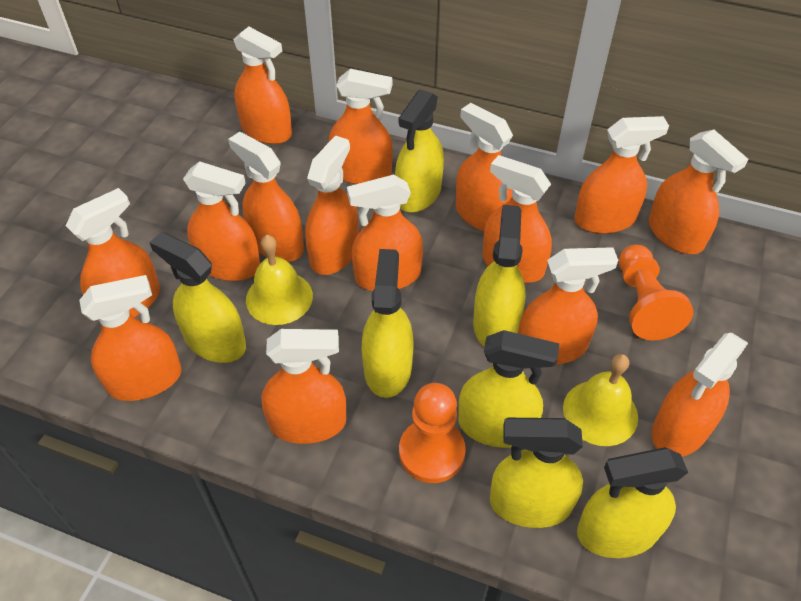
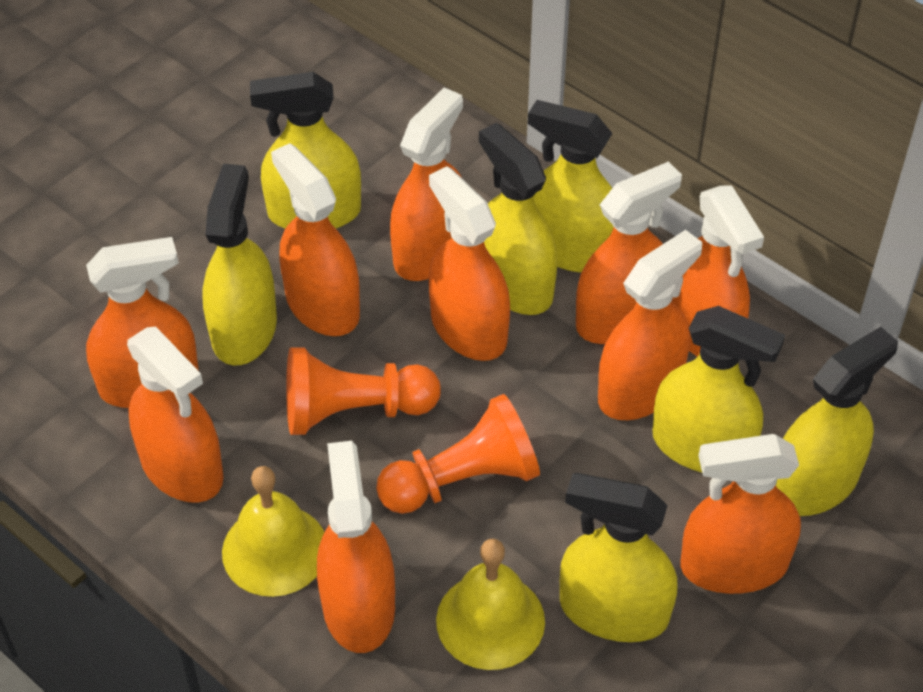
orange spray bottle: [66,188,160,321] [79,275,182,401] [183,161,260,281] [228,132,304,262] [233,27,292,144] [261,329,346,444] [305,135,359,275] [329,69,393,184] [347,175,423,291] [456,103,513,231] [483,155,552,283] [518,247,618,364] [574,116,669,234] [649,129,748,254] [652,333,748,456] = 15 -> [86,237,199,408] [127,326,224,502] [271,143,360,336] [317,441,395,653] [390,87,463,281] [429,166,510,361] [576,161,682,344] [598,230,702,420] [671,185,764,357] [681,434,801,594] = 10

